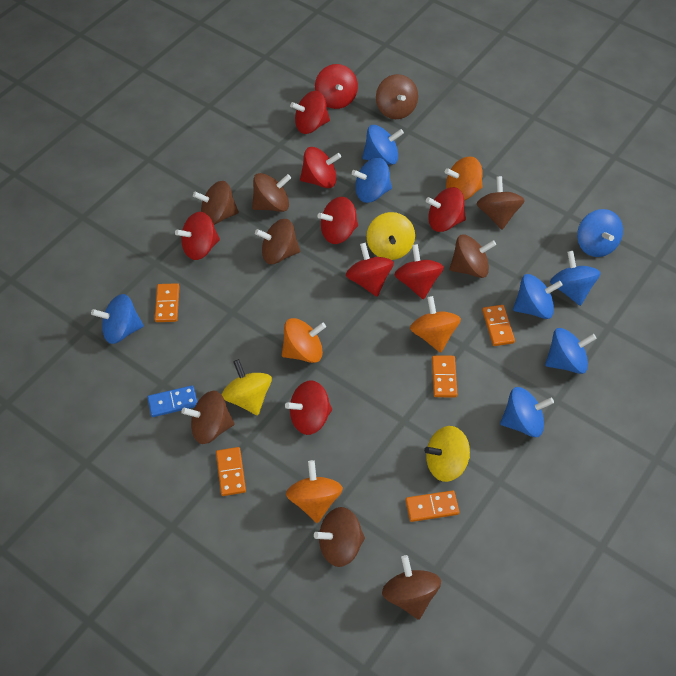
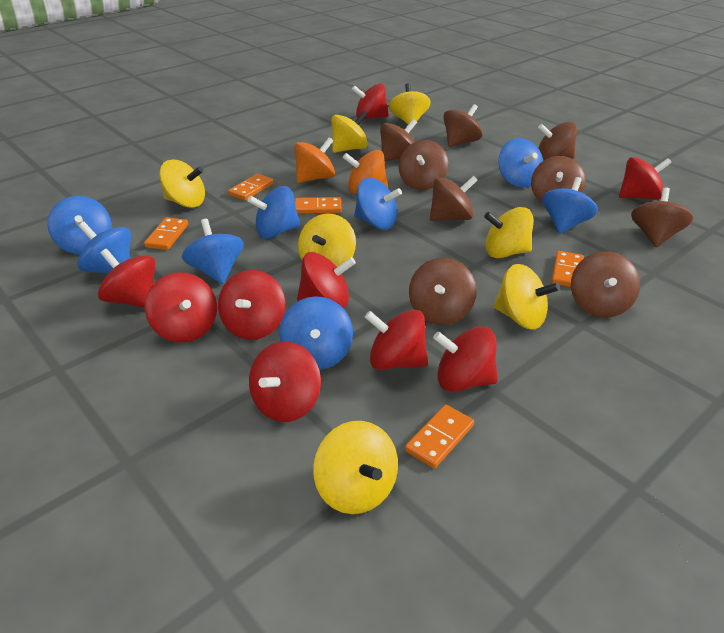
blue domino: [147,385,197,417] = 1 -> none = 0
orange spinning top: [282,318,326,363] [286,460,343,523] [410,296,461,353] [445,156,483,201] = 4 -> [294,137,335,183] [343,150,388,194] = 2
yellow spinning top: [222,359,272,415] [367,212,415,260] [424,426,470,482] = 3 -> [159,160,205,208] [298,213,356,267] [313,421,398,514] [331,111,368,153] [389,83,431,125] [484,207,533,258] [493,264,560,330] = 7

